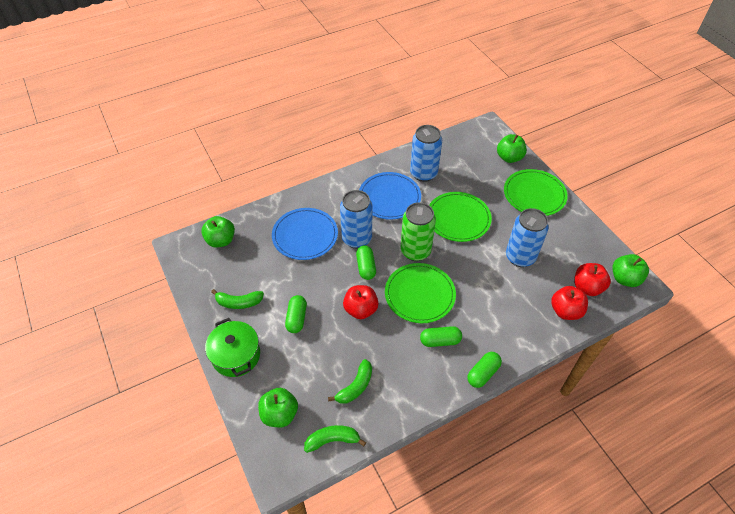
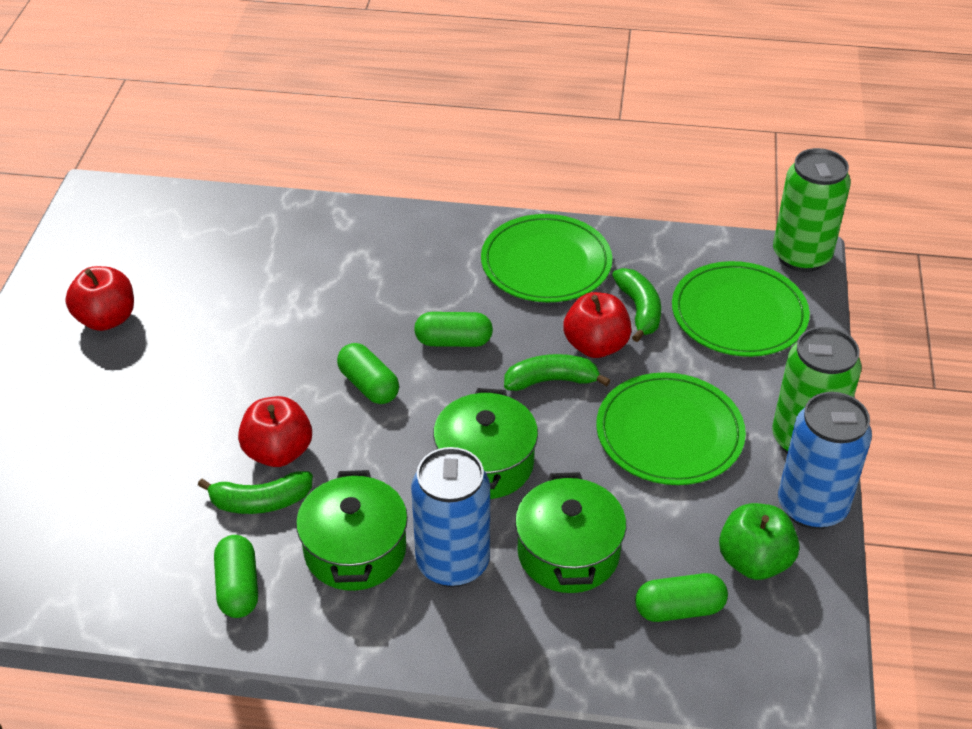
blue can: [340,190,372,249] [410,125,442,182] [506,208,549,267] = 3 -> [411,447,490,587] [778,392,872,529] = 2
blue plate: [272,208,338,260] [359,172,421,220] = 2 -> none = 0
green apple: [201,216,235,248] [258,388,298,427] [497,134,527,163] [612,254,649,287] = 4 -> [719,503,799,580] = 1
green can: [401,202,436,261] = 1 -> [772,327,862,453] [773,148,851,272] = 2
green pot: [205,318,260,377] = 1 -> [296,470,408,591] [433,388,538,499] [515,472,626,593] = 3

